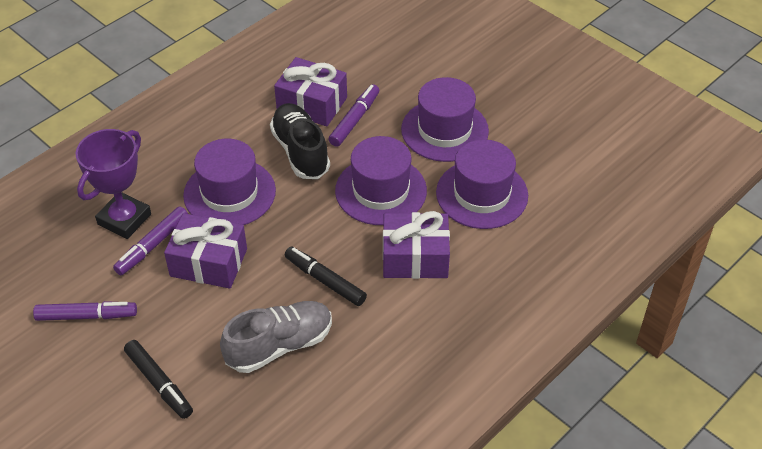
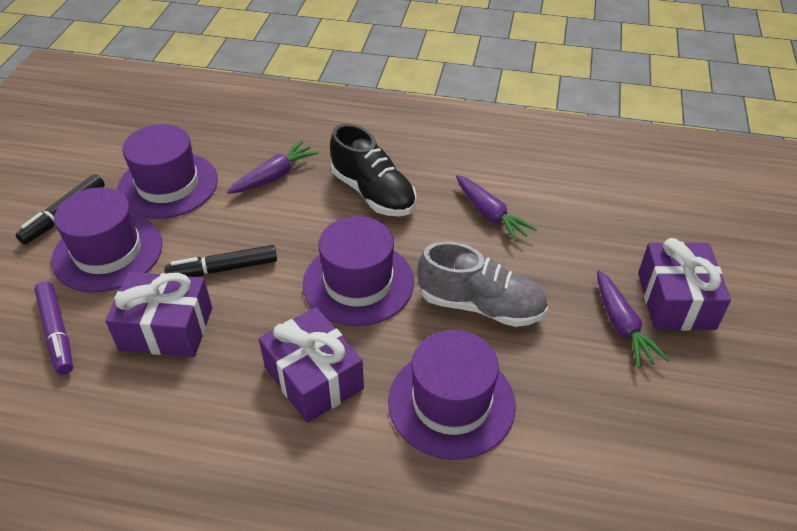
purple carrot: none = 0 -> [227,141,319,194] [456,175,537,243] [597,270,669,368] = 3
purple marker: [33,301,137,321] [113,206,188,275] [328,84,379,147] = 3 -> [34,281,73,375] = 1
purple trophy: [76,129,151,239] = 1 -> none = 0

